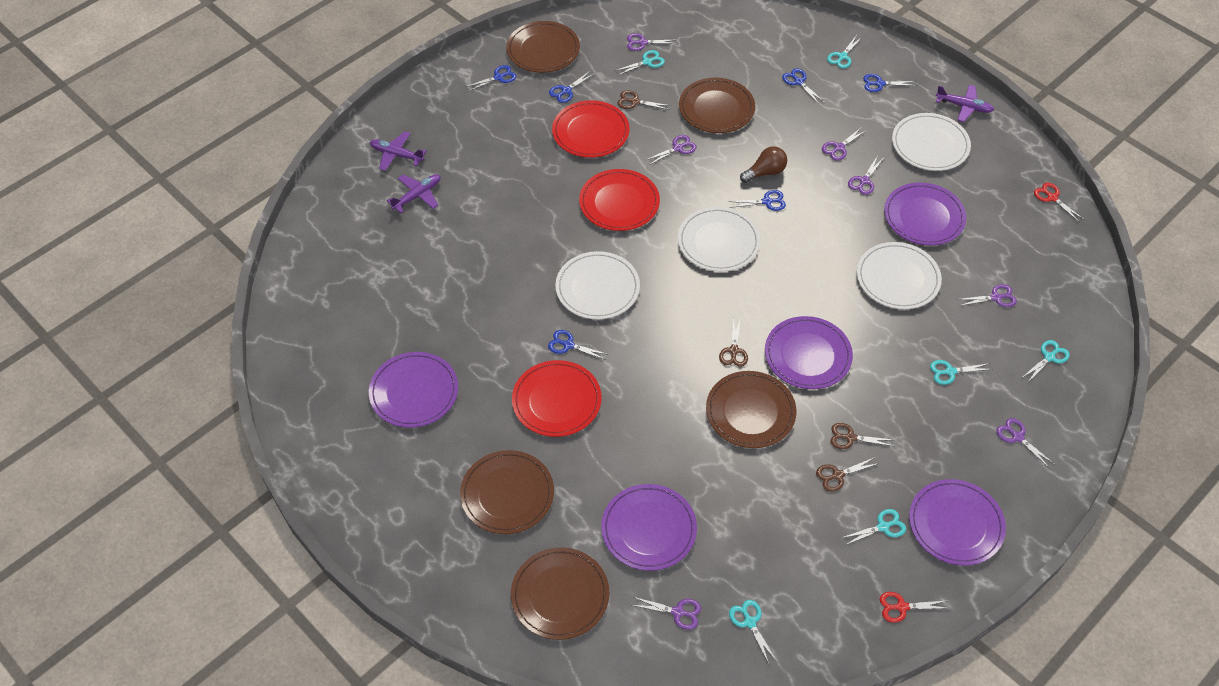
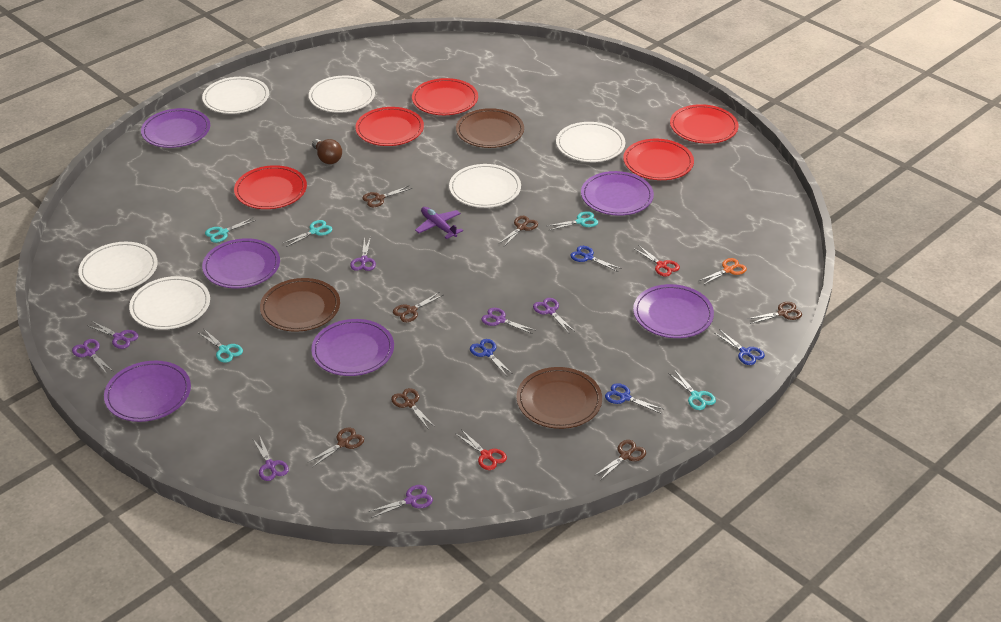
blue scissors: [466,65,516,92] [548,330,609,360] [549,71,595,103] [729,190,786,211] [782,68,824,104] [863,74,917,92] = 6 -> [470,339,513,376] [570,246,622,272] [605,383,663,413] [715,329,765,365] = 4
brown plate: [460,450,554,534] [506,21,580,73] [511,547,609,640] [679,78,755,133] [706,371,796,448] = 5 -> [260,278,340,332] [456,108,524,148] [516,367,602,429] = 3
brown scissors: [618,90,671,110] [719,317,748,367] [816,457,880,492] [830,423,893,449] = 4 -> [307,428,364,467] [362,186,412,207] [391,388,435,428] [393,292,443,322] [498,216,538,246] [594,440,646,479] [747,302,802,324] = 7
orange scissors: none = 0 -> [699,258,747,285] = 1
purple plane: [370,131,427,171] [387,174,440,213] [936,85,994,122] = 3 -> [415,207,463,239] = 1
purple plate: [369,352,458,428] [601,484,697,571] [765,316,853,389] [884,182,966,245] [909,479,1006,566] = 5 -> [104,361,191,422] [141,108,210,148] [202,238,280,288] [311,319,394,376] [581,171,654,216] [633,284,714,338] = 6
red plate: [512,360,602,437] [552,100,630,158] [579,169,660,231] = 3 -> [234,165,307,209] [355,107,424,146] [412,78,478,115] [623,139,694,180] [670,104,739,144] = 5
turquoise scissors: [615,50,665,76] [729,600,776,664] [827,35,862,68] [841,509,906,546] [930,360,993,385] [1022,340,1070,382] = 6 -> [199,328,243,363] [205,218,256,243] [283,220,332,247] [547,211,598,230] [668,370,716,410] = 5
white plate: [555,251,640,319] [678,207,760,271] [857,242,942,309] [892,113,971,171] = 4 -> [79,242,158,292] [129,276,210,330] [202,77,269,114] [309,76,375,113] [449,164,521,208] [556,122,625,162] = 6

